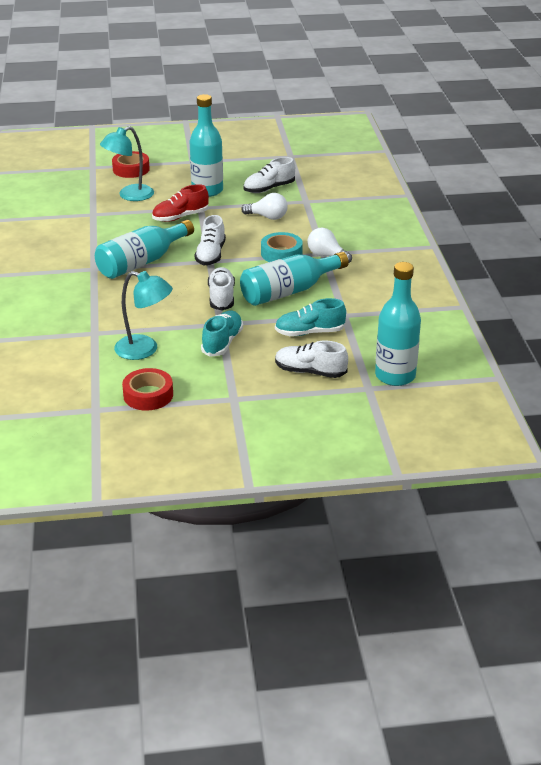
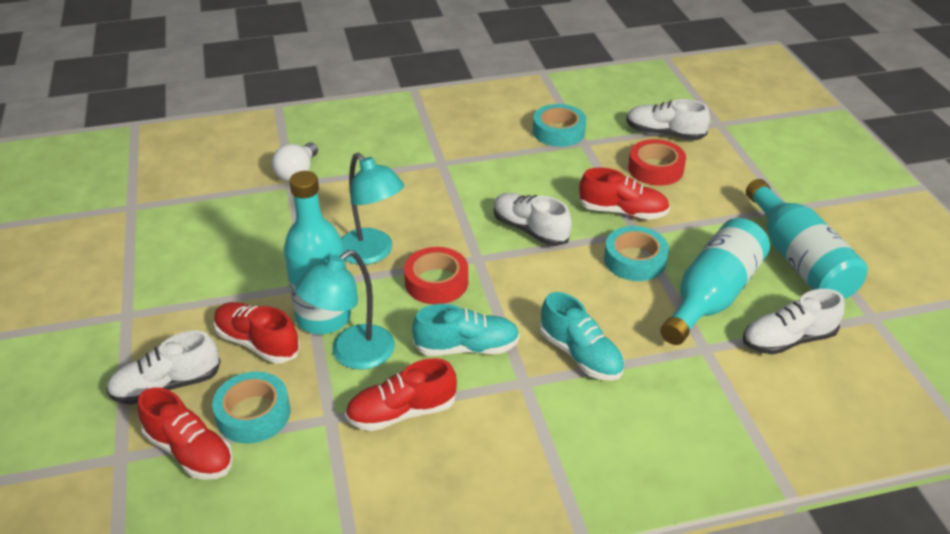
red shoe: [152,184,209,222] = 1 -> [138,387,233,480] [214,302,300,363] [345,358,457,431] [579,167,670,220] = 4
turquoise bottle: [95,220,194,279] [190,94,223,197] [240,252,349,306] [375,262,421,386] = 4 -> [284,171,351,334] [660,218,770,345] [746,179,868,299] = 3
turquoise tape: [261,232,303,262] = 1 -> [212,371,290,444] [533,104,586,147] [604,226,669,281] = 3
white light bulb: [241,193,288,220] [308,227,352,263] = 2 -> [272,142,318,182] = 1

